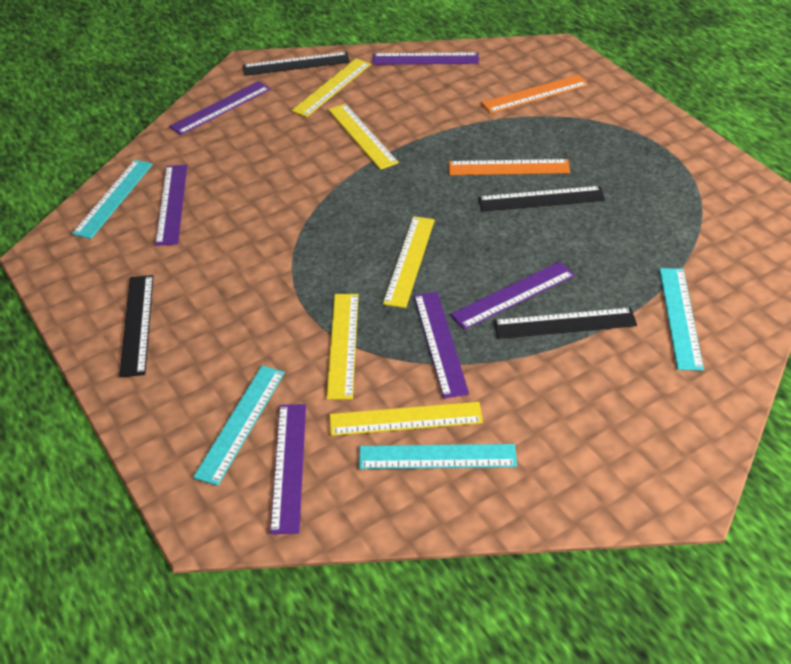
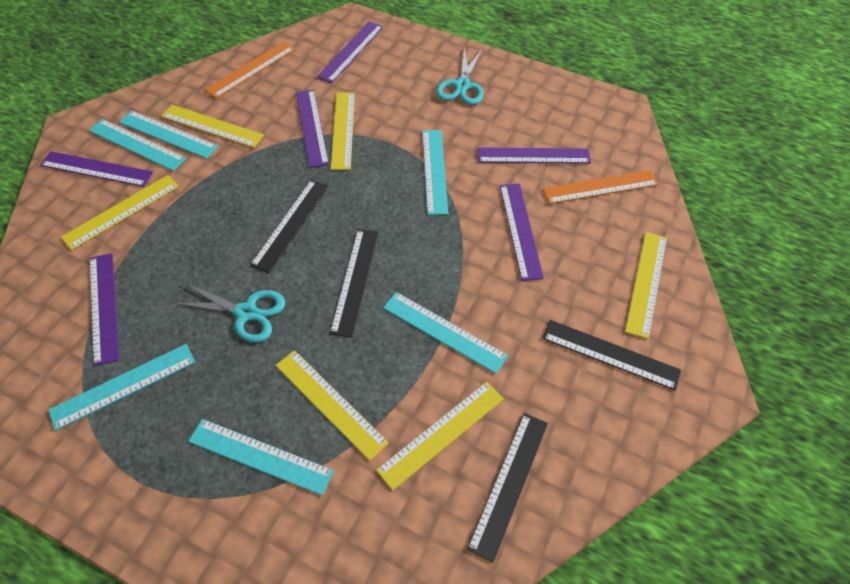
turquoise ruler: [72,160,153,239] [193,366,285,486] [359,444,517,469] [659,268,704,370] = 4 -> [48,344,195,431] [89,119,186,171] [119,110,218,159] [188,419,334,495] [383,292,508,374] [422,130,449,215] = 6
turquoise scissors: none = 0 -> [172,282,285,343] [436,47,484,105] = 2
yellow ruler: [291,58,371,117] [326,294,359,400] [328,103,399,170] [330,402,483,436] [383,216,435,308] = 5 -> [61,175,179,250] [161,105,264,148] [276,350,389,461] [331,92,355,170] [376,382,504,491] [625,232,667,339] = 6

